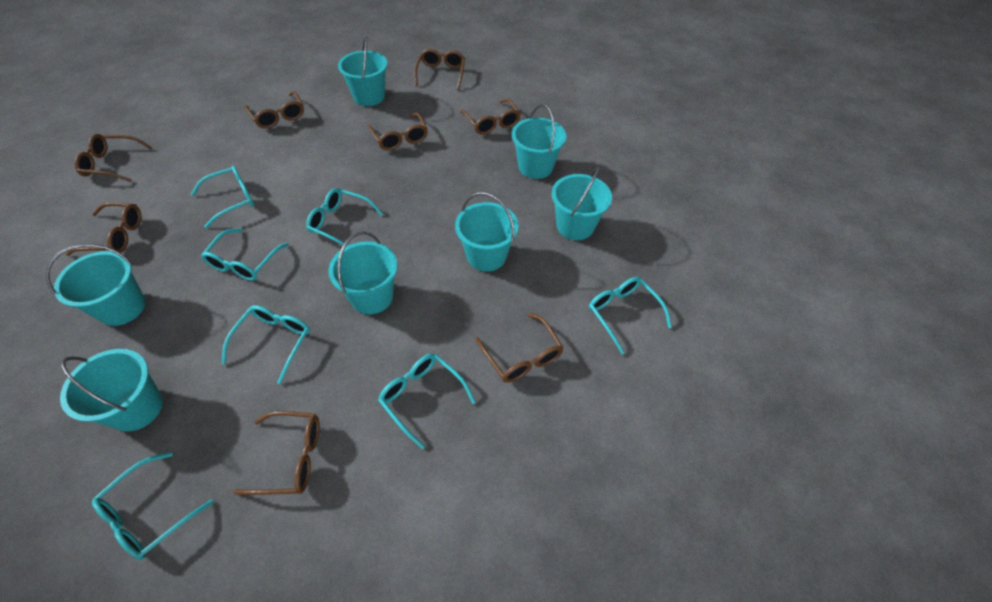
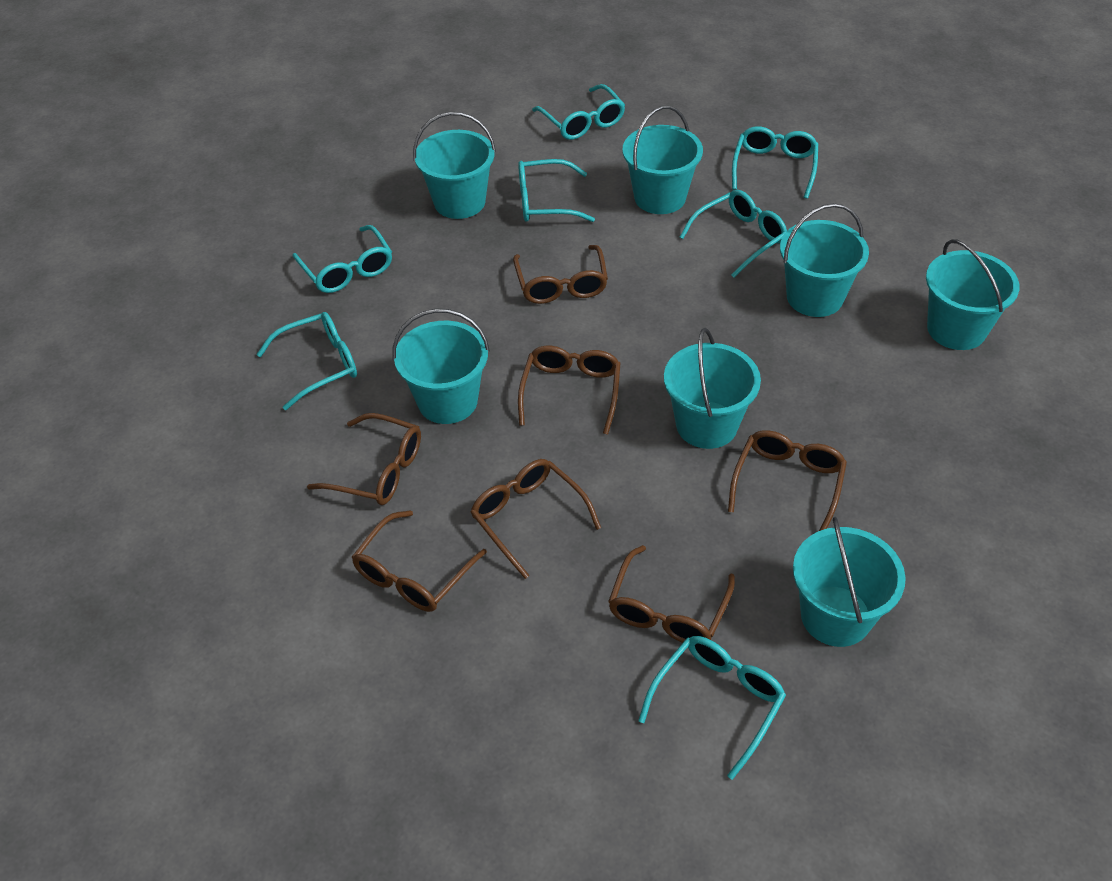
brown glasses: [66,202,141,256] [75,134,152,182] [233,411,320,495] [244,91,304,129] [368,113,428,151] [414,49,465,90] [460,99,521,135] [475,313,564,383] = 8 -> [307,413,421,505] [352,510,487,612] [470,459,601,579] [513,245,608,304] [518,346,621,435] [608,545,735,643] [728,430,847,531] = 7

